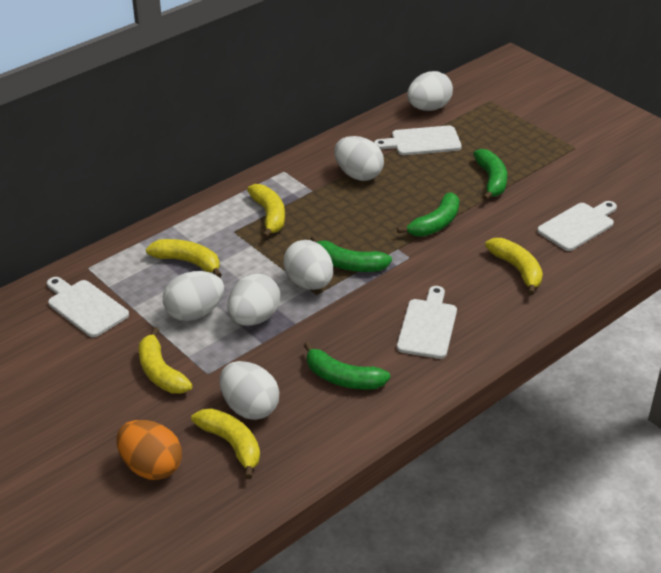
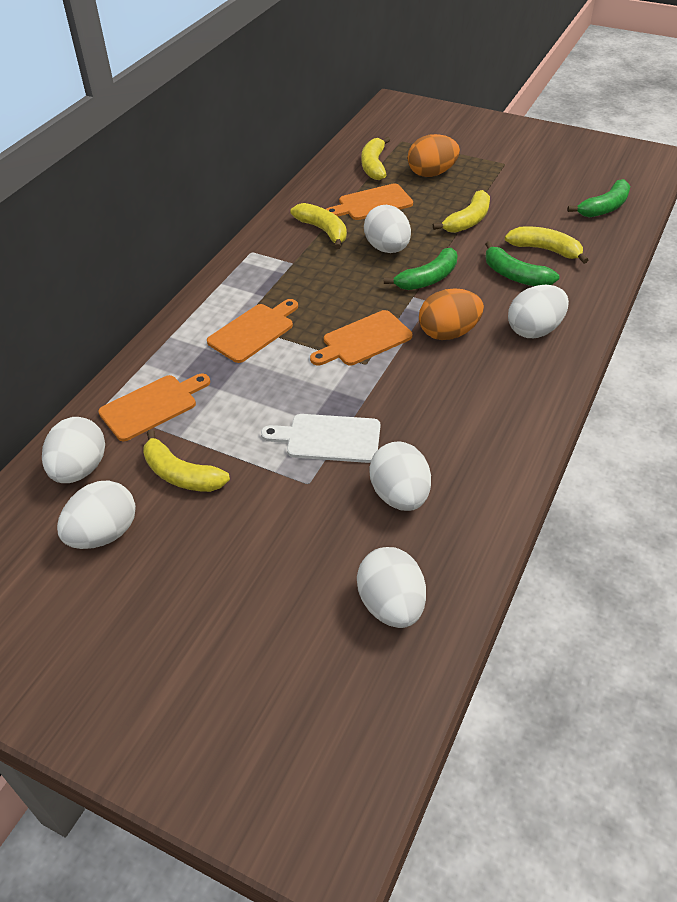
green banana: [304,342,390,390] [311,235,392,272] [397,192,459,237] [473,149,507,200] = 4 -> [384,248,458,290] [485,241,559,286] [568,179,631,217] = 3
orange cutting board: none = 0 -> [98,374,210,441] [207,299,298,363] [310,310,412,365] [326,184,413,220] = 4
orange egg: [116,420,182,480] = 1 -> [408,134,460,177] [419,288,484,340] = 2
white cutting board: [47,277,129,337] [374,125,462,155] [397,286,457,359] [537,201,617,251] = 4 -> [261,414,380,463] = 1

